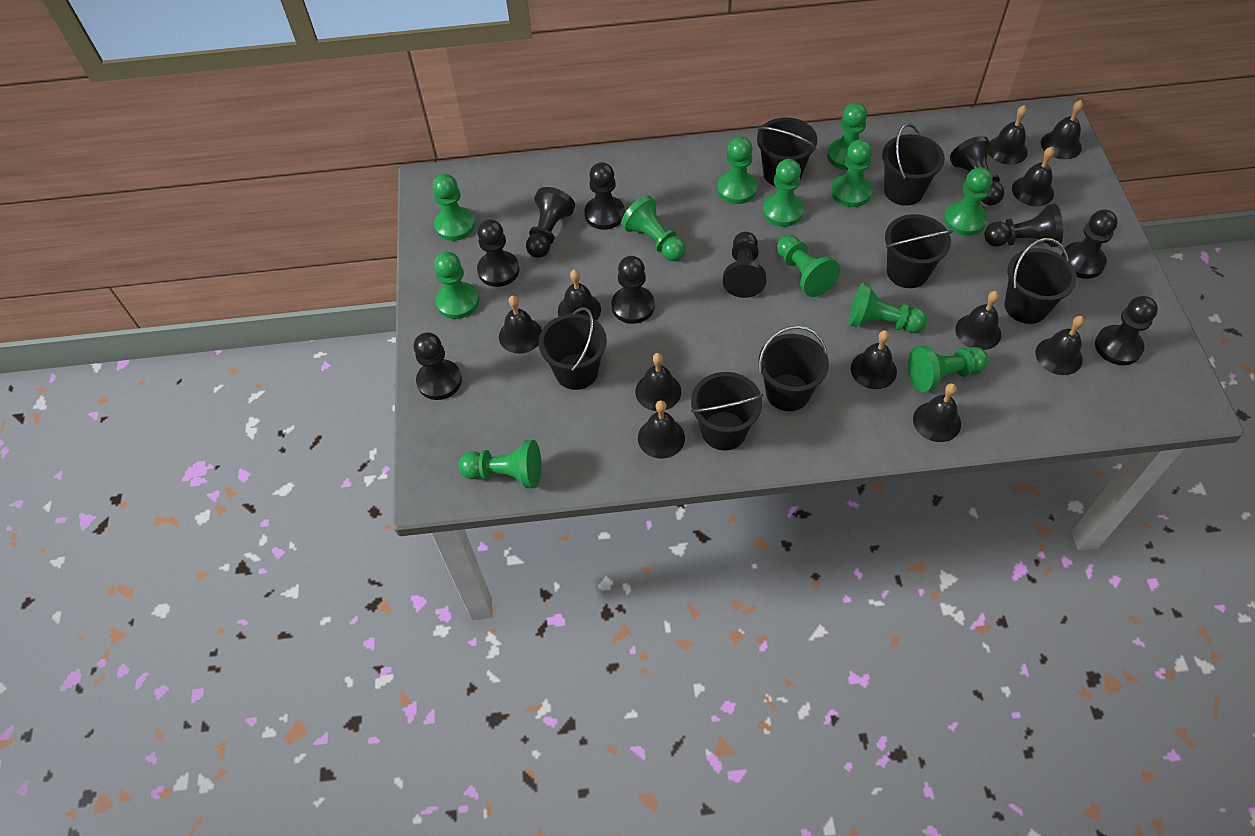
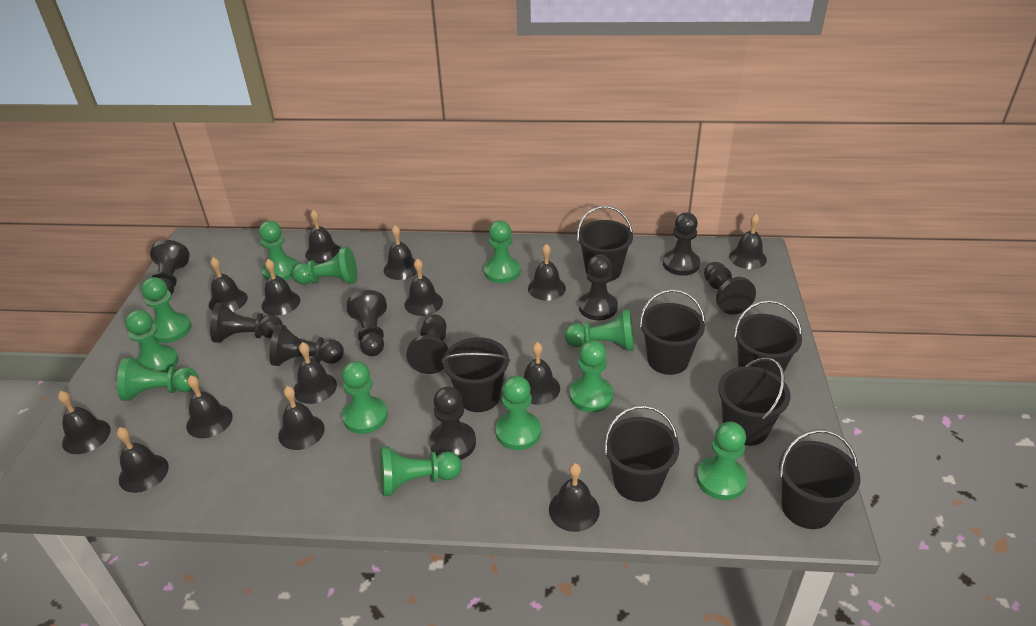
black bell: [499,295,542,354] [558,270,601,320] [635,353,681,411] [638,400,685,458] [851,330,897,389] [913,383,961,442] [955,291,1001,350] [988,105,1028,165] [1012,147,1054,206] [1035,316,1085,375] [1041,100,1083,159] = 11 -> [58,391,111,454] [117,427,169,493] [186,375,233,438] [209,257,248,312] [261,259,300,316] [278,386,325,450] [294,342,337,404] [305,210,340,263] [384,225,417,280] [404,258,443,316] [523,342,560,405] [528,244,566,301] [549,463,600,532] [729,214,767,269] = 14
black pawn: [414,333,462,400] [477,219,520,287] [526,187,575,258] [584,162,625,230] [612,256,655,324] [723,232,766,298] [950,136,1005,205] [985,204,1063,247] [1062,210,1118,279] [1095,296,1158,365] = 10 -> [150,240,190,295] [210,302,283,343] [269,324,344,366] [346,290,387,356] [406,315,448,374] [430,386,476,460] [579,254,618,320] [663,212,700,276] [704,262,756,315] = 9

